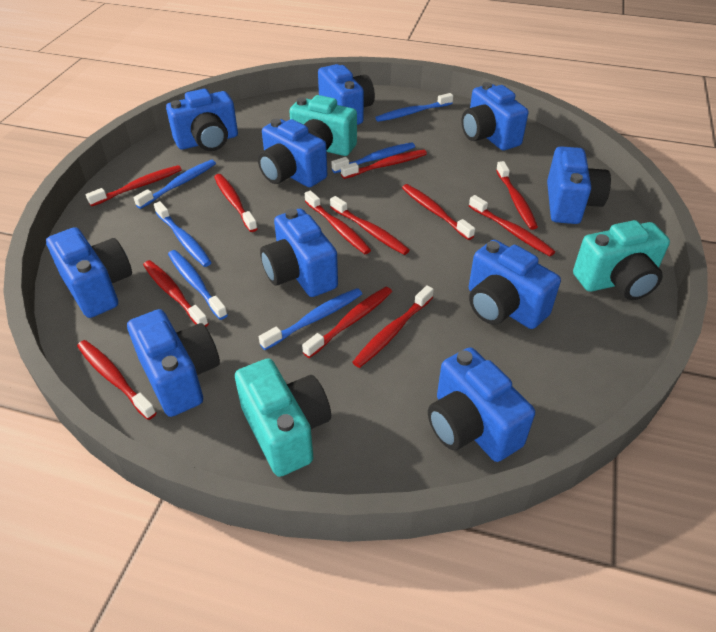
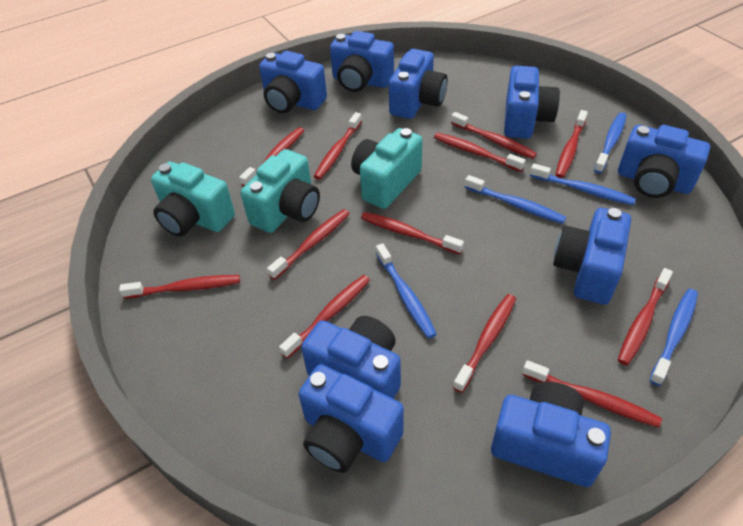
blue camera: [46,227,132,318] [127,309,220,417] [166,89,238,151] [258,119,327,187] [260,208,338,297] [318,64,375,125] [428,347,535,462] [462,82,529,150] [469,240,561,329] [547,146,611,224] = 10 -> [259,51,327,113] [299,364,404,473] [301,316,401,399] [330,31,394,92] [389,49,448,119] [491,382,611,487] [504,66,560,139] [553,208,631,305] [618,125,710,198] = 9
blue toothbrush: [134,160,216,209] [154,201,212,267] [168,250,228,320] [259,288,362,350] [332,142,415,173] [375,93,453,122] = 6 -> [376,243,437,339] [465,175,566,224] [530,164,636,205] [594,112,627,174] [650,289,698,386] = 5

